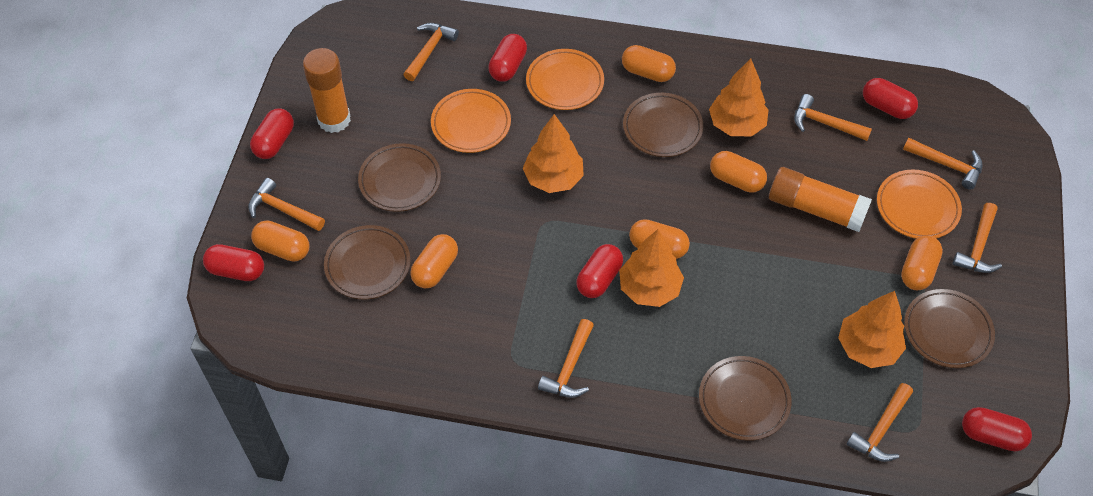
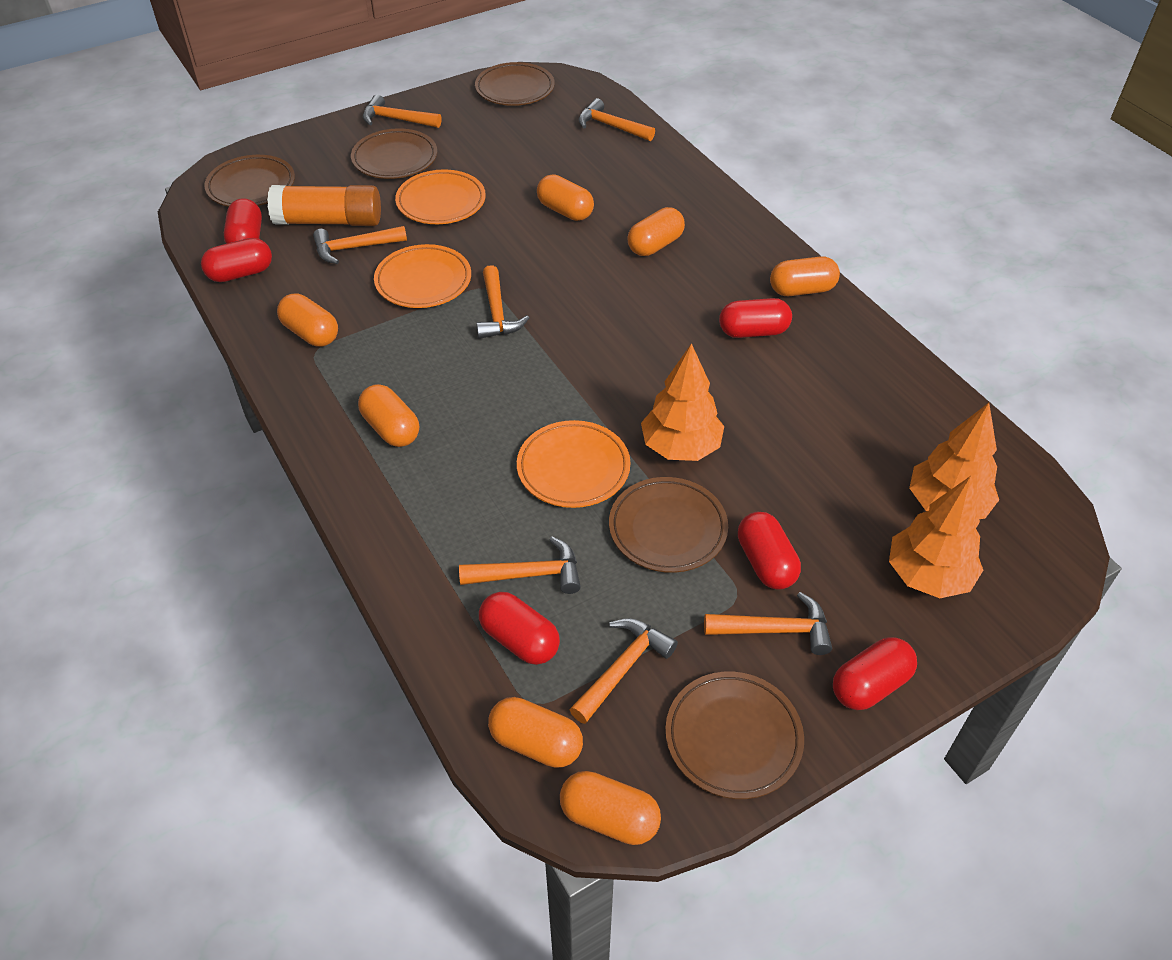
orange capsule: [251,220,310,262] [410,234,458,288] [622,45,676,82] [629,219,690,259] [710,151,767,193] [901,235,943,290] = 6 -> [277,293,338,347] [358,384,419,447] [488,697,583,768] [537,175,594,221] [560,771,661,845] [628,207,685,256] [770,256,840,296] = 7
orange glue stick: [303,48,351,133] [769,167,872,232] = 2 -> [267,185,381,226] = 1
orange tree: [523,114,584,193] [619,229,684,307] [709,58,769,136] [838,291,906,368] = 4 -> [641,343,724,461] [889,476,983,598] [909,403,999,519] = 3

